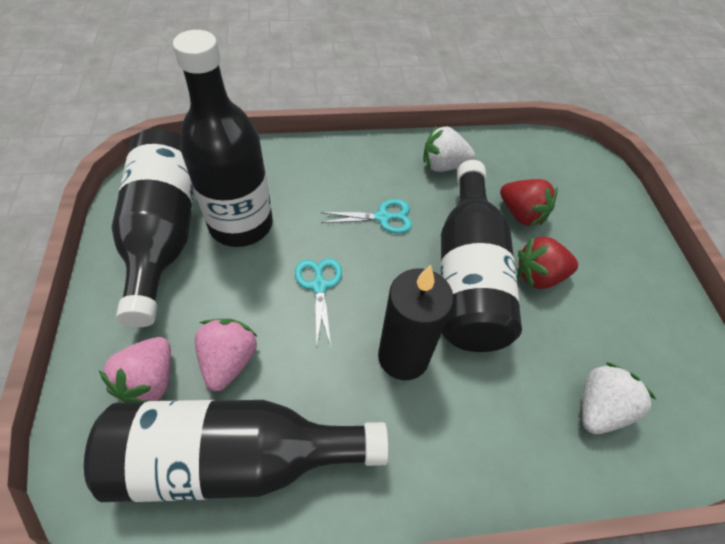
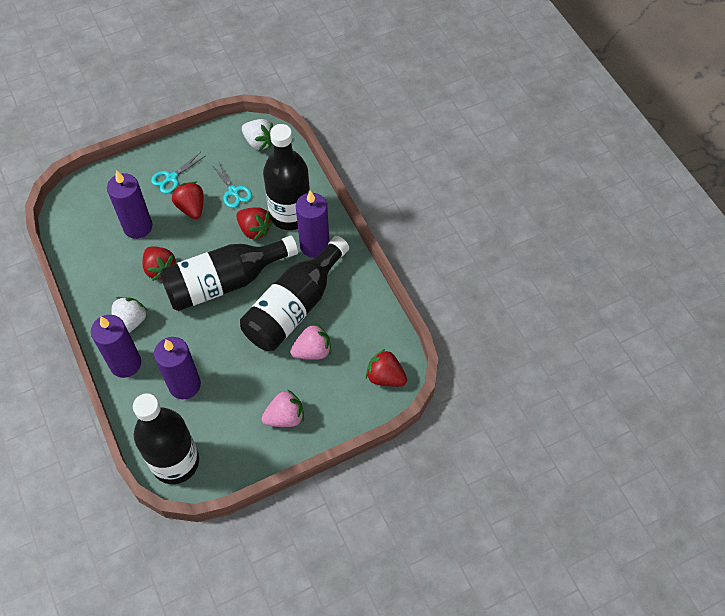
black candle: [378,265,454,380] = 1 -> none = 0
purple candle: none = 0 -> [91,315,141,378] [107,170,152,239] [154,337,201,399] [296,190,329,258] = 4
red strawberry: [500,179,558,227] [518,236,578,289] = 2 -> [143,246,176,281] [171,181,204,219] [236,207,273,240] [366,349,407,387] = 4

